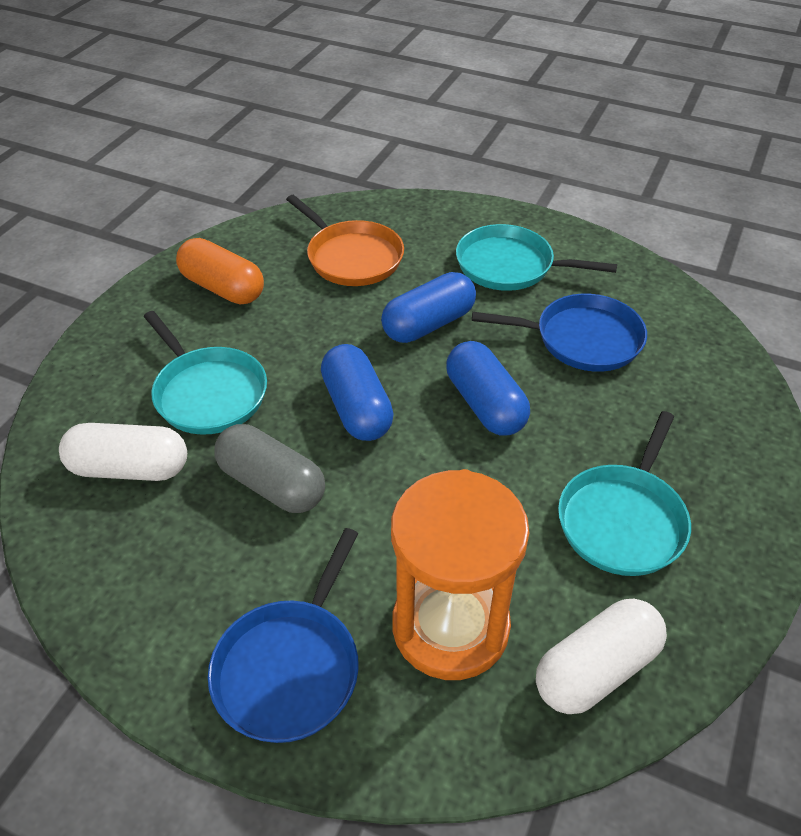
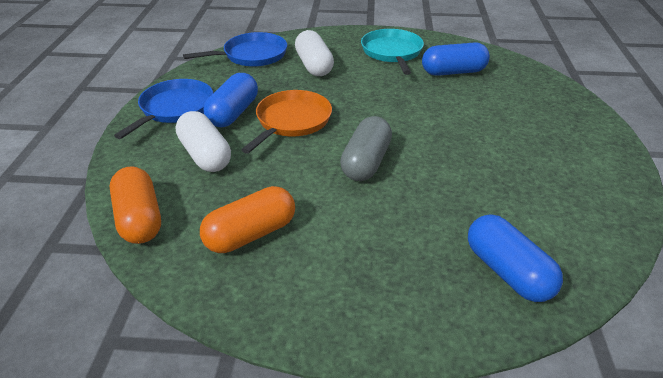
orange capsule: [176,238,264,304] = 1 -> [110,166,161,244] [200,186,295,253] = 2
orange hourglass: [391,469,529,680] = 1 -> none = 0
turquoise pan: [144,311,267,435] [456,224,617,291] [558,411,691,576] = 3 -> [361,29,424,75] = 1

